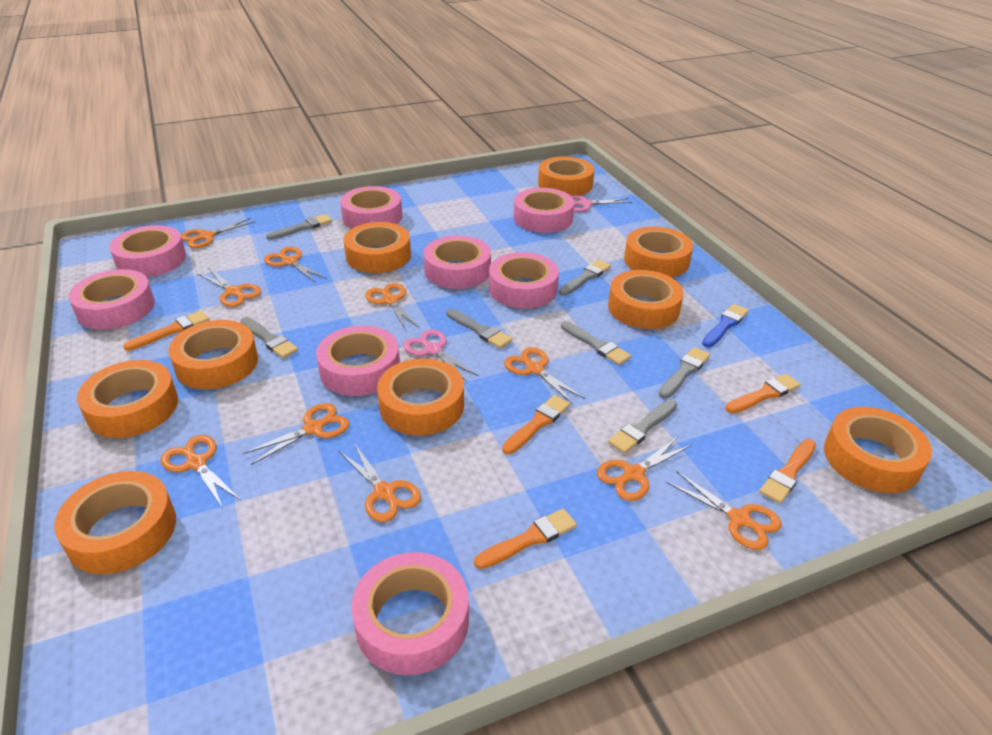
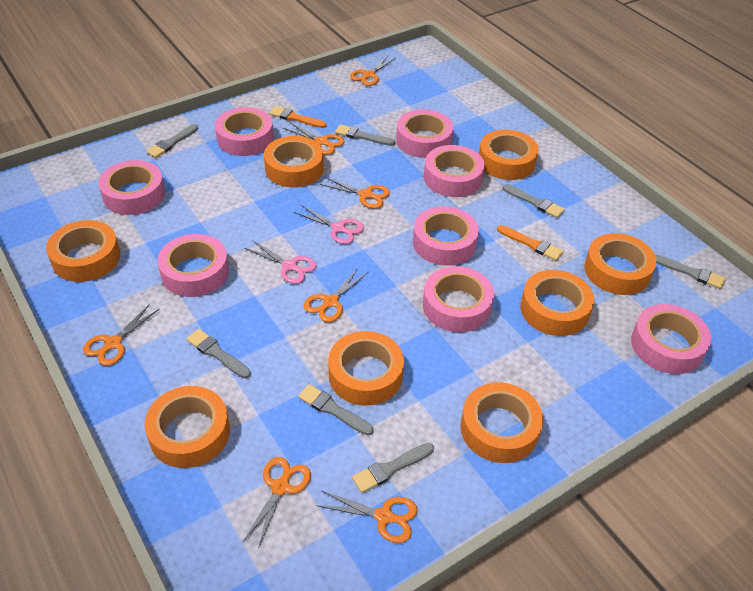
blue brush: [702,304,749,347] = 1 -> none = 0
orange brush: [123,310,210,351] [474,508,577,569] [502,395,570,454] [725,374,801,414] [759,439,816,504] = 5 -> [269,106,327,128] [497,225,563,261] = 2
orange scissors: [161,435,241,509] [181,218,255,248] [197,267,261,307] [243,403,349,465] [264,247,327,283] [339,443,421,522] [365,283,419,330] [504,347,585,404] [597,437,691,501] [666,471,781,550] = 10 -> [83,304,159,366] [243,457,311,548] [283,122,345,155] [304,268,368,322] [316,491,418,543] [320,177,390,209] [350,56,395,86] = 7
orange tape: [54,471,176,574] [77,360,178,438] [168,320,258,390] [344,222,411,273] [377,358,464,436] [538,156,595,196] [608,270,684,329] [624,227,693,277] [824,407,932,493] = 9 -> [46,220,120,282] [145,386,230,468] [264,136,324,188] [328,331,404,406] [461,382,543,463] [479,130,539,180] [520,270,594,336] [584,233,657,295] = 8

